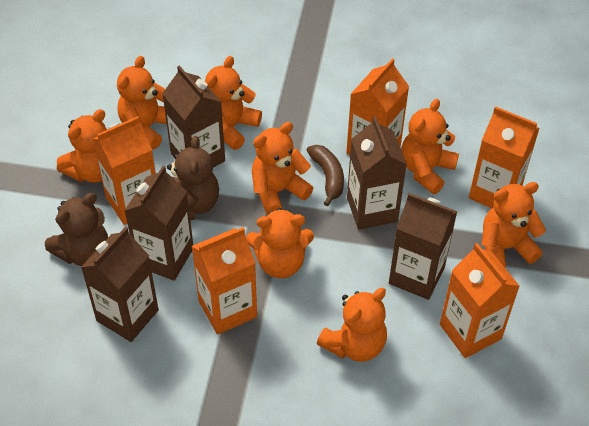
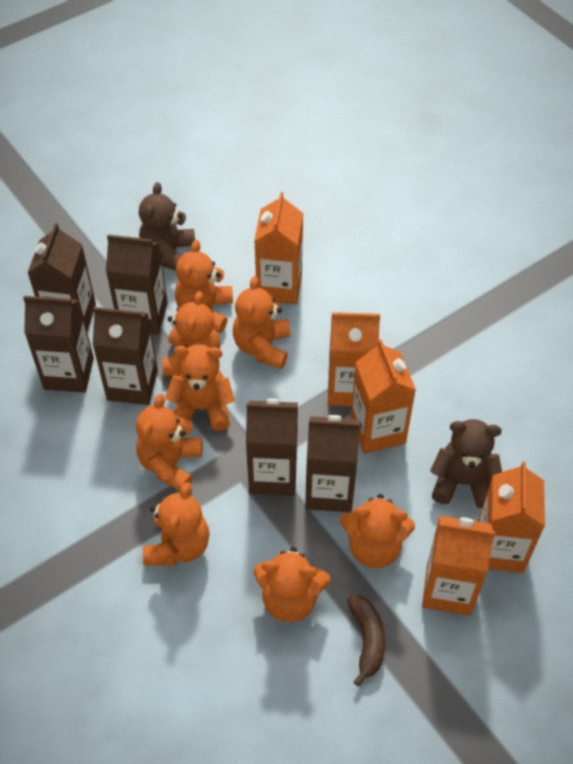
brown carton: [81,227,159,342] [124,166,193,281] [162,65,225,168] [347,116,407,230] [389,193,458,300] = 5 -> [23,296,94,392] [27,223,96,331] [92,307,158,405] [106,235,168,334] [246,399,298,496] [305,415,360,512] = 6

